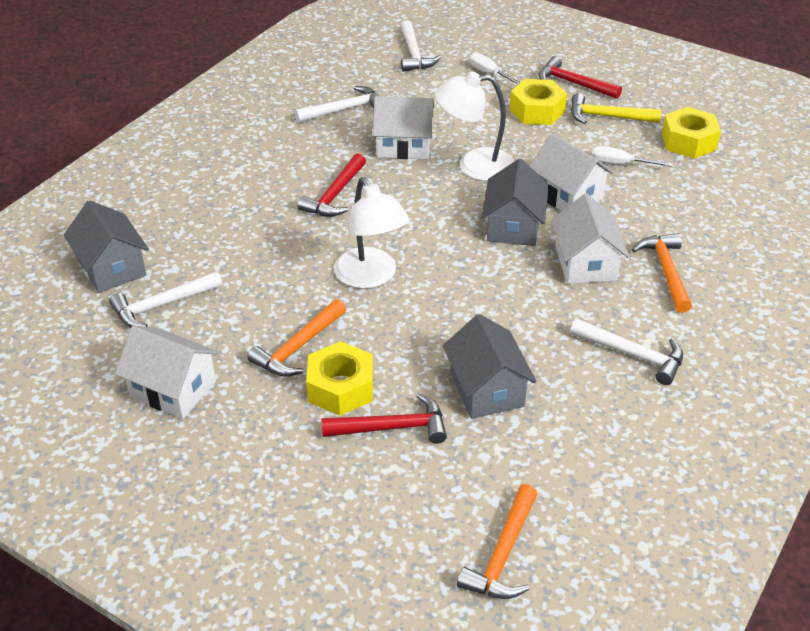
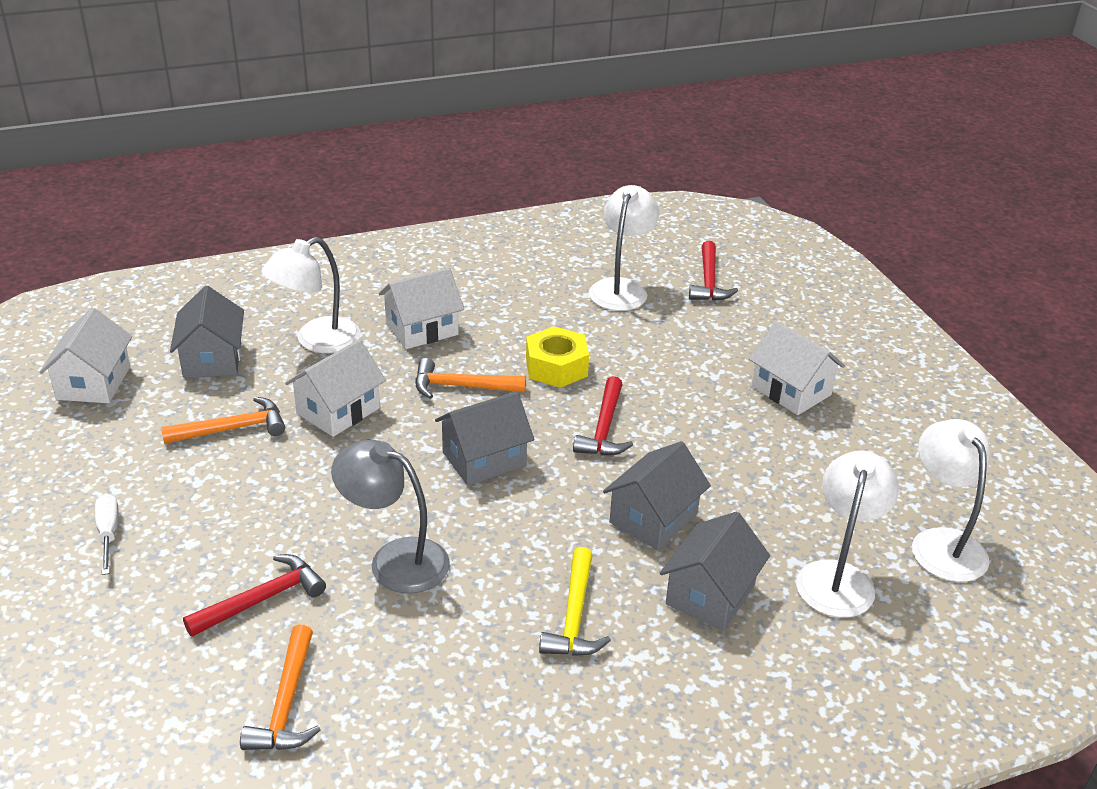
grey house: [64,200,149,293] [443,314,537,419] [481,158,549,246] = 3 -> [170,286,244,378] [435,391,534,486] [603,441,711,550] [660,512,770,631] = 4
grey lamp: none = 0 -> [331,440,450,594] = 1
white hammer: [109,271,222,327] [295,86,378,123] [400,20,441,72] [570,319,683,385] = 4 -> none = 0
white lamp: [334,177,409,289] [435,71,514,181] = 2 -> [261,237,360,353] [589,185,659,311] [796,450,899,618] [912,419,990,582] = 4
white screwdriver: [469,52,521,84] [591,146,672,167] = 2 -> [95,494,119,575] = 1
yellow nut: [306,341,373,416] [509,79,567,125] [662,107,721,159] = 3 -> [526,326,589,388] = 1

